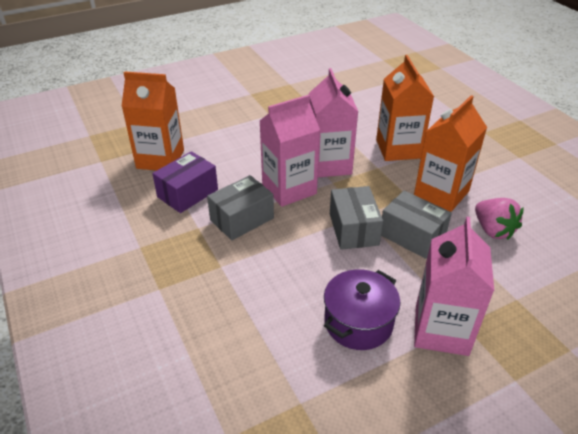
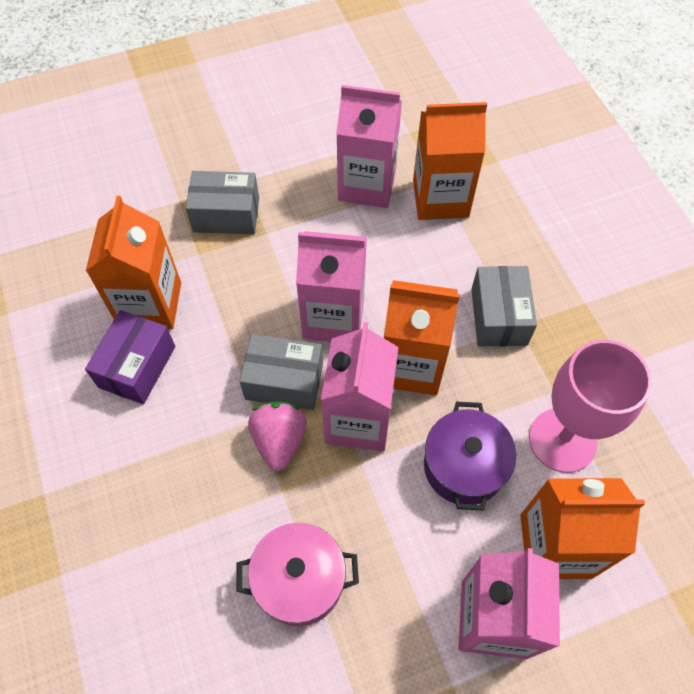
orange carton: [122,71,184,171] [376,55,434,161] [414,95,487,212] = 3 -> [86,196,181,329] [384,280,460,395] [413,102,487,220] [520,478,645,579] = 4
pink carton: [260,95,320,207] [309,68,358,177] [414,216,494,356] = 3 -> [296,231,367,342] [321,322,398,452] [336,85,402,208] [459,548,560,659] = 4
pink goblet: none = 0 -> [529,340,652,473] = 1
pink pot: none = 0 -> [237,523,359,626] = 1

